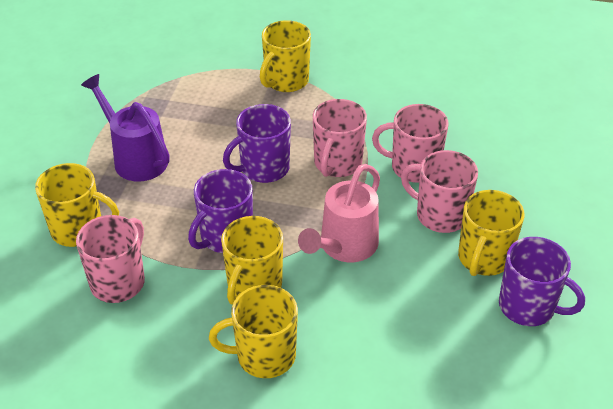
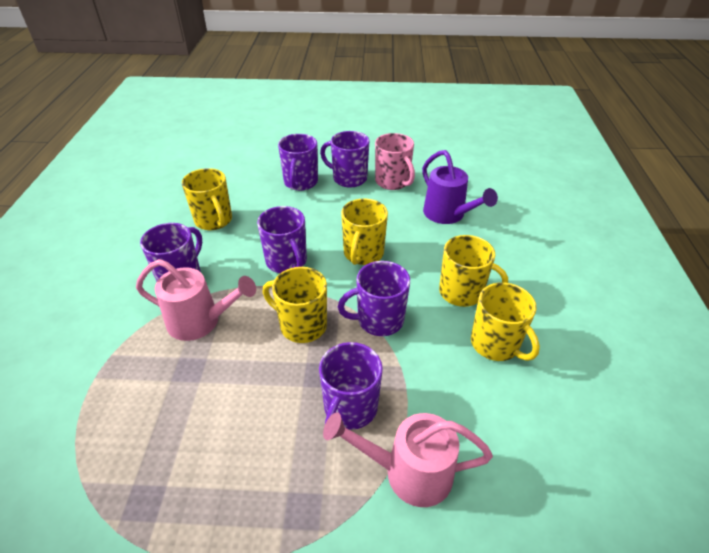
pink mug: [76,215,145,303] [313,99,367,177] [372,104,448,183] [401,150,478,233] = 4 -> [375,133,415,190] = 1
pink watering can: [298,164,380,262] = 1 -> [136,259,256,341] [323,412,493,507] = 2
purple mug: [188,169,253,253] [223,104,291,183] [499,237,585,326] = 3 -> [140,223,202,282] [257,206,307,273] [278,134,318,191] [319,342,383,430] [320,131,370,188] [338,261,410,336] = 6

